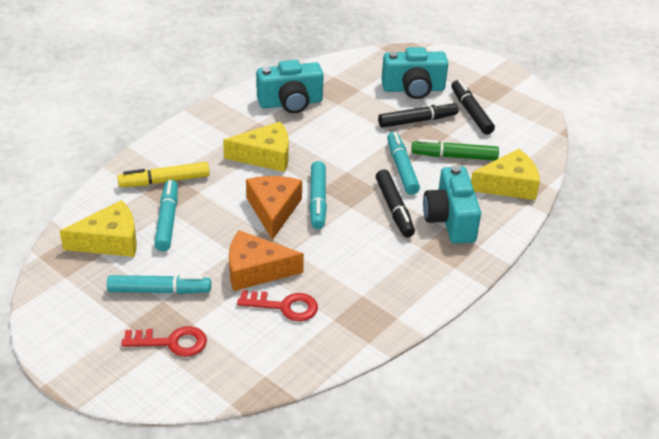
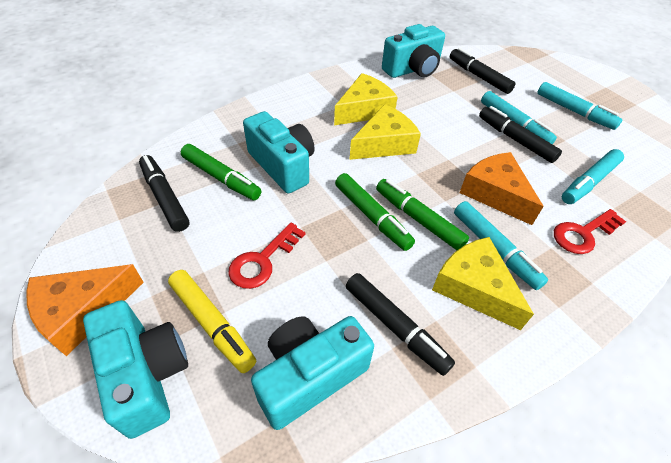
black marker: [376,169,415,237] [378,101,459,128] [451,80,495,135] = 3 -> [139,155,189,232] [346,273,455,376] [450,48,515,94] [479,106,562,163] = 4
green marker: [411,139,499,160] = 1 -> [181,144,261,200] [335,173,415,251] [376,179,469,250] = 3
turquoise camera: [256,60,324,113] [381,47,448,99] [423,166,481,244] = 3 -> [83,300,188,439] [243,111,315,193] [251,316,374,430] [382,24,445,78] = 4

